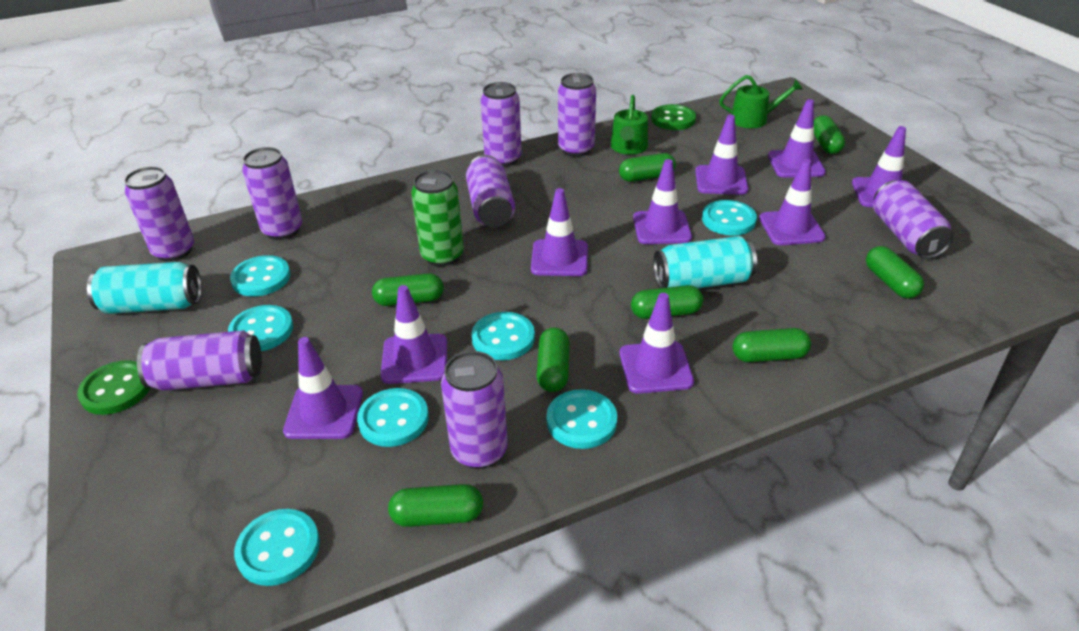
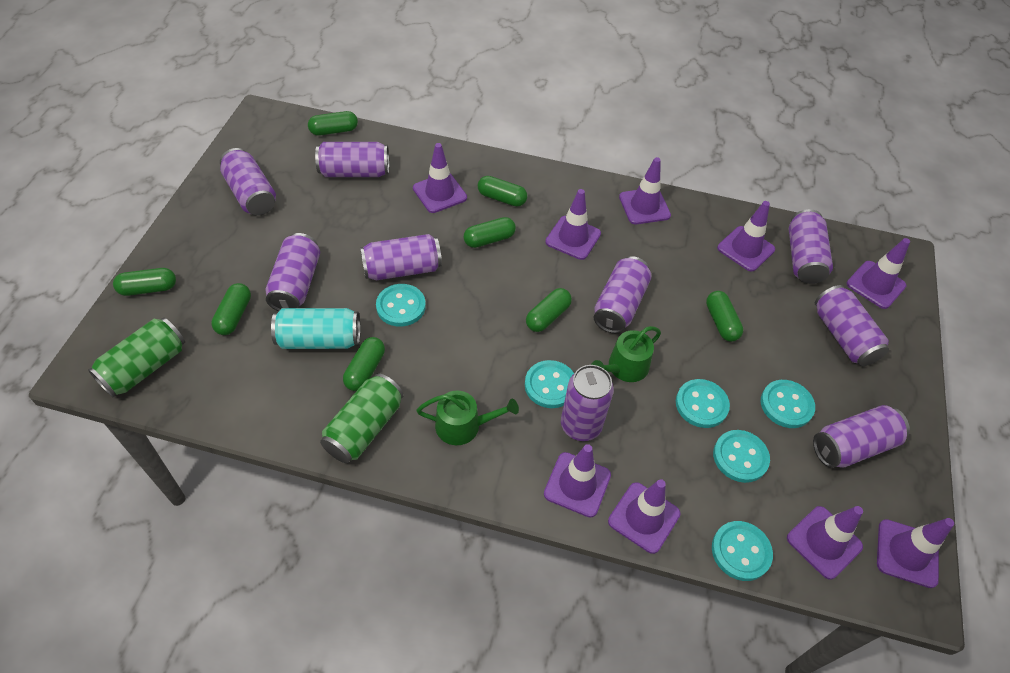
green button: [77,360,151,415] [651,104,696,130] = 2 -> none = 0
green can: [411,170,464,267] = 1 -> [88,317,185,397] [320,373,404,463] = 2
purple can: [124,166,194,262] [137,330,262,391] [242,147,302,240] [441,351,508,469] [466,155,515,227] [480,82,522,167] [558,73,596,157] [873,180,954,259] = 8 -> [220,148,276,216] [266,233,320,311] [315,142,389,177] [360,234,442,280] [561,365,614,441] [594,256,651,333] [789,209,833,284] [813,405,910,468] [815,285,889,366] = 9
turquoise button: [228,305,293,351] [230,255,290,297] [234,509,320,586] [357,388,429,447] [472,312,535,360] [547,389,617,449] [702,200,757,236] = 7 -> [376,284,426,327] [525,360,574,408] [676,379,730,428] [712,521,773,581] [713,430,770,483] [761,380,815,428] = 6
turquoise can: [87,262,202,314] [654,236,757,288] = 2 -> [271,308,360,349] = 1

